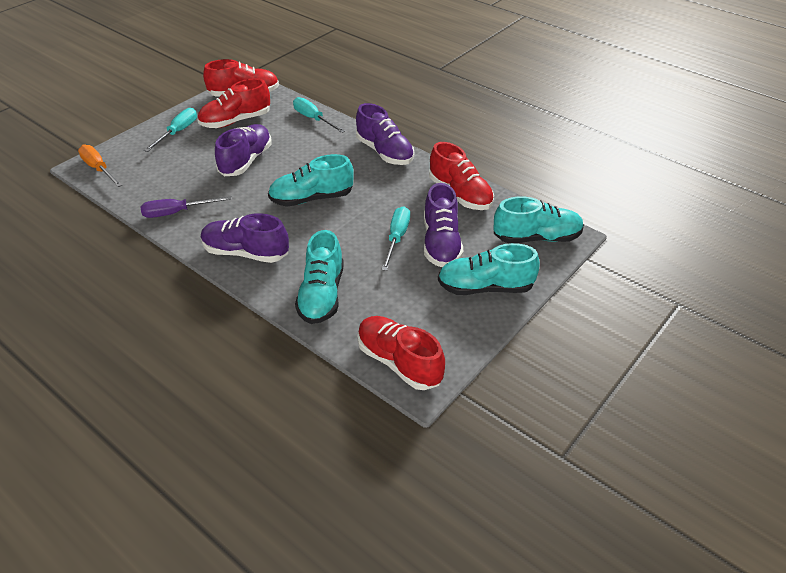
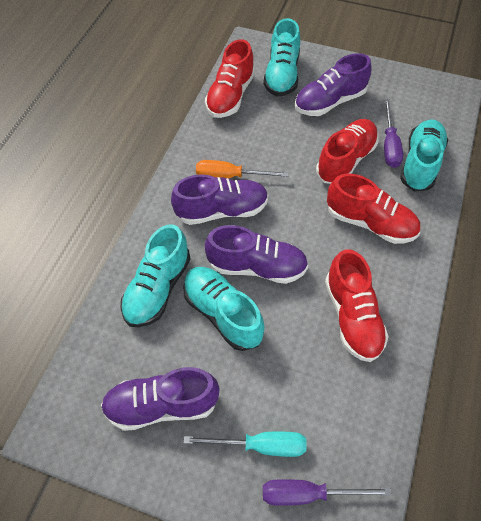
purple screwdriver: [140,196,232,218] = 1 -> [263,479,391,506] [384,99,403,168] = 2
turquoise screwdriver: [144,108,197,152] [293,97,345,133] [381,206,410,271] = 3 -> [184,432,307,457] = 1

